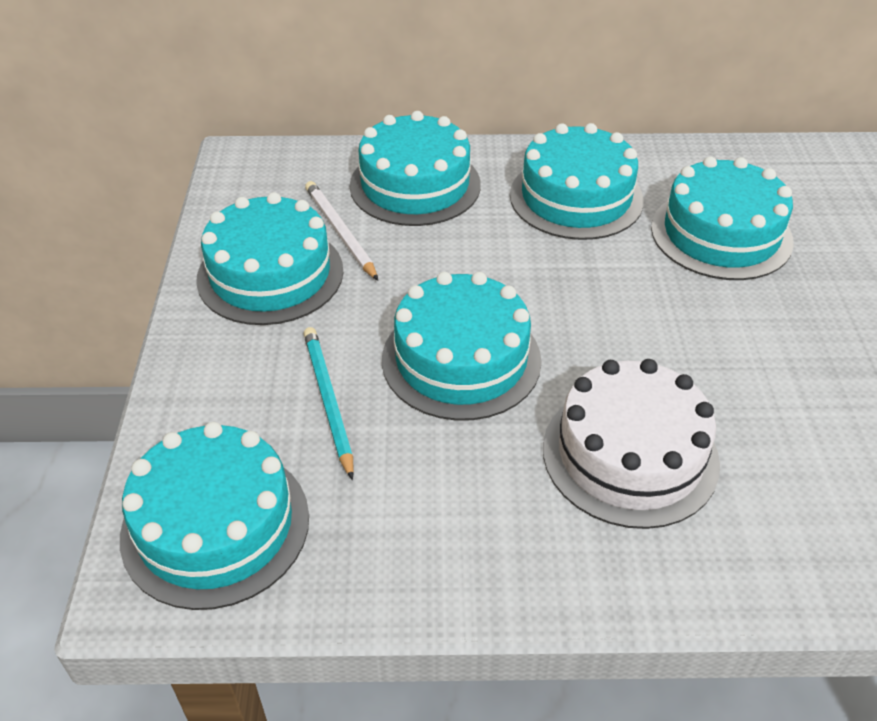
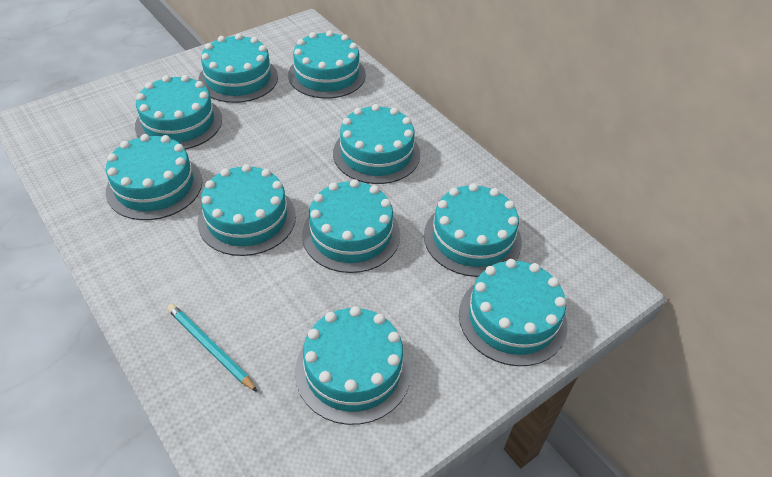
turquoise cake: [120,422,309,610] [196,192,343,325] [350,111,481,226] [382,272,542,421] [510,123,644,240] [651,156,794,280] = 6 -> [106,134,202,220] [135,75,222,149] [198,33,278,103] [198,164,296,256] [288,30,366,99] [295,306,411,425] [302,179,400,273] [333,104,420,184] [424,183,522,277] [459,259,567,366] = 10
white cake: [543,359,720,529] = 1 -> none = 0
white pencil: [305,181,378,280] = 1 -> none = 0

